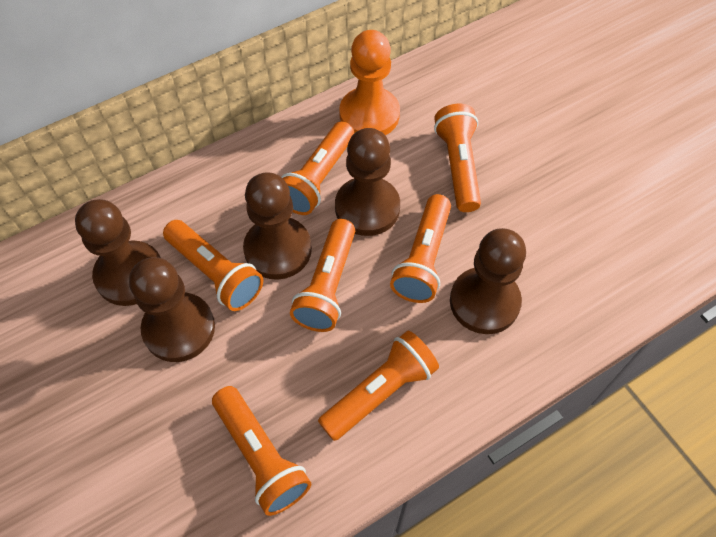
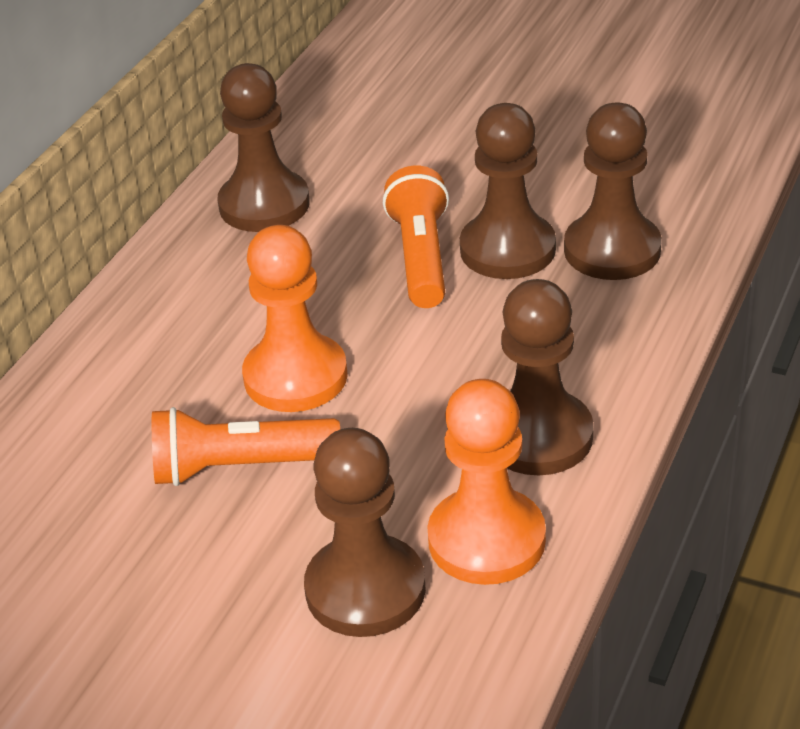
orange flashlight: [163,220,263,311] [212,386,311,516] [281,121,354,215] [290,219,355,332] [318,331,439,441] [390,194,451,303] [434,104,481,212] = 7 -> [152,407,340,486] [383,166,449,308] = 2
orange pawn: [339,30,400,135] = 1 -> [242,225,348,412] [427,379,546,585] = 2

